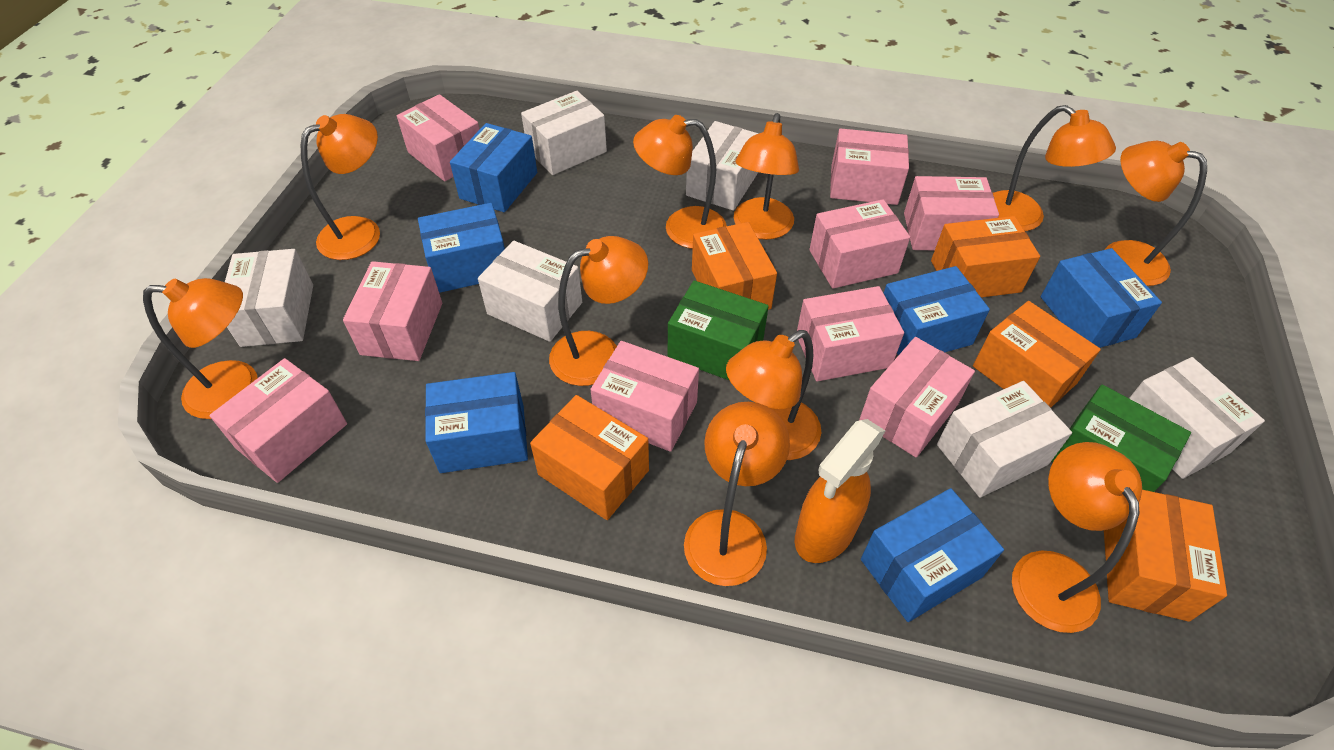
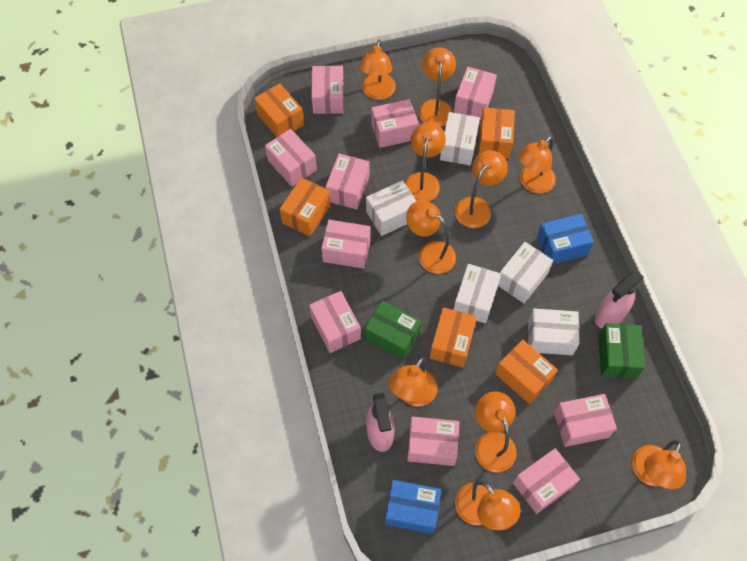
blue box: [418,203,505,293] [425,372,528,473] [450,123,537,212] [861,488,1004,622] [884,266,990,355] [1041,248,1162,348] = 6 -> [385,480,441,534] [537,214,594,264] = 2
orange spray bottle: [795,419,885,563] = 1 -> none = 0
pink box: [209,358,347,483] [343,261,442,361] [397,94,480,181] [590,341,699,452] [797,286,904,381] [809,199,910,289] [830,128,909,205] [859,337,975,458] [904,176,999,250] = 9 -> [265,129,317,187] [309,291,361,353] [311,65,344,114] [321,220,371,269] [326,154,369,210] [371,99,419,148] [407,416,460,466] [454,67,497,120] [513,448,580,514] [554,394,617,447] = 10
pink spray bottle: none = 0 -> [366,393,395,452] [595,271,644,328] = 2
white box: [225,249,313,347] [478,241,582,342] [521,91,607,175] [686,121,759,211] [937,381,1072,498] [1129,357,1265,479] = 6 -> [366,180,416,236] [440,112,480,165] [454,264,501,324] [498,242,553,303] [528,308,579,355] = 5

